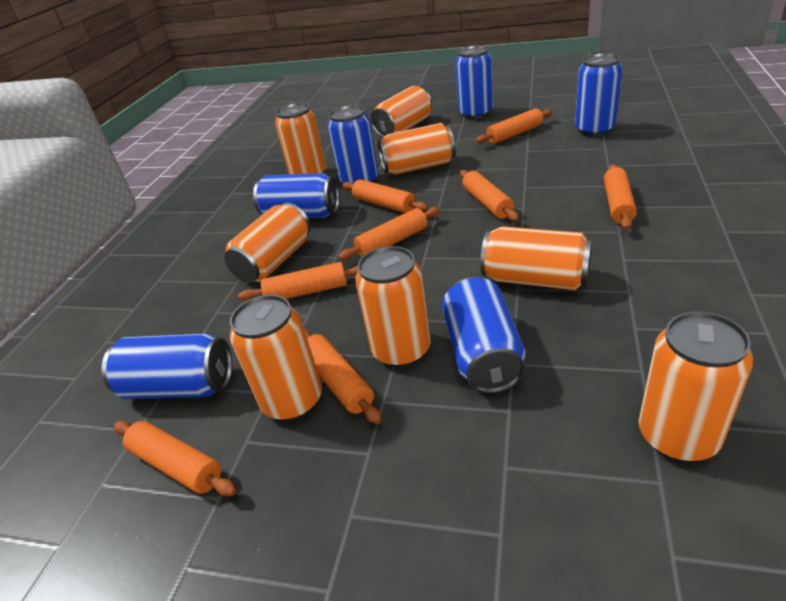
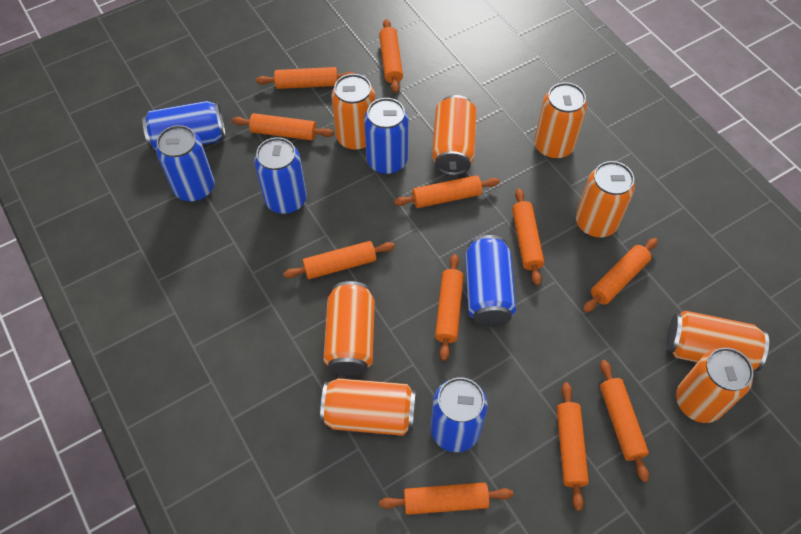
orange rolling pin: [114,420,236,496] [238,262,358,301] [304,329,382,424] [338,207,440,260] [342,179,428,213] [460,170,519,221] [476,108,552,144] [604,164,637,230] = 8 -> [232,113,334,140] [256,67,356,89] [283,241,395,279] [379,19,403,93] [379,482,513,515] [394,175,500,208] [435,254,464,361] [512,188,544,286] [557,382,589,511] [583,238,658,313] [600,360,649,482] = 11

